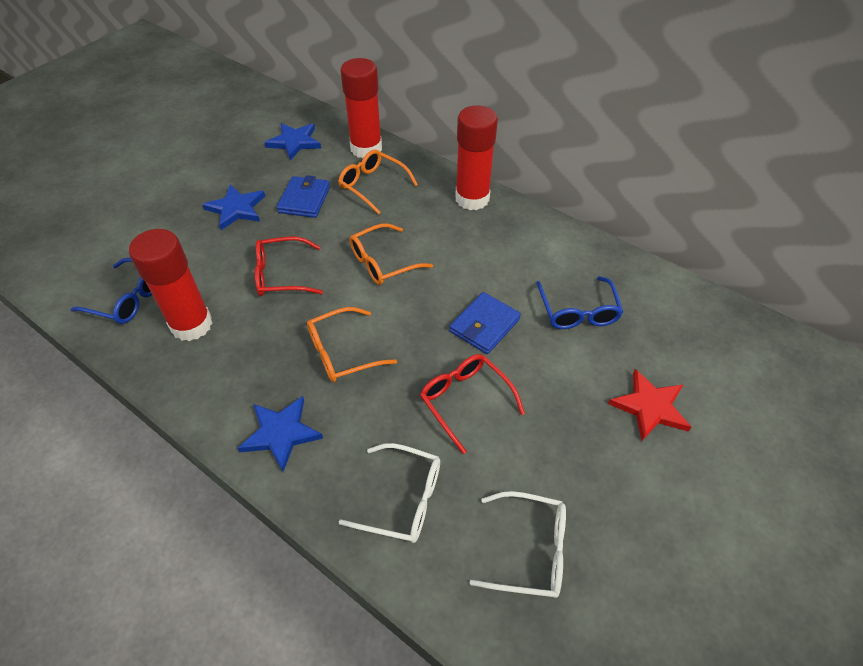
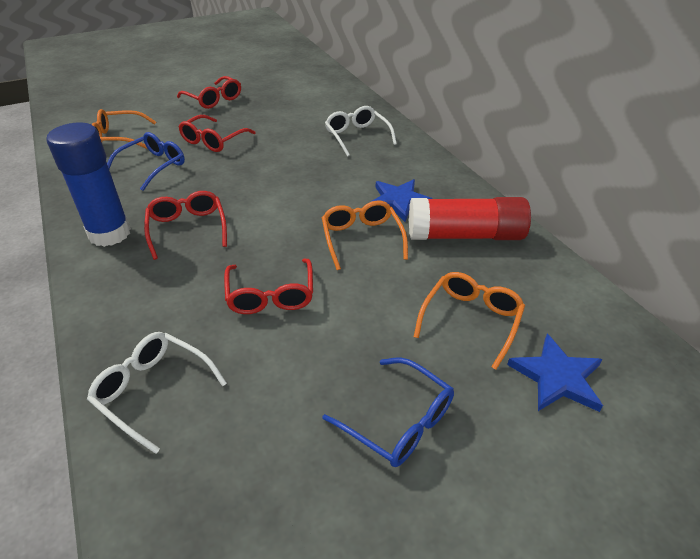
blue glue stick: none = 0 -> [46,122,131,247] = 1
blue star: [202,184,265,230] [238,396,323,472] [264,123,321,160] = 3 -> [371,179,433,222] [507,334,603,412] = 2
blue wallet: [277,175,330,218] [449,292,521,354] = 2 -> none = 0
red glasses: [255,237,323,296] [420,354,525,454] = 2 -> [144,191,227,260] [177,76,241,109] [178,115,255,152] [224,259,313,314] = 4
red glue stick: [129,229,212,341] [340,58,382,158] [455,105,498,210] = 3 -> [409,197,531,240] = 1
red star: [608,369,691,441] = 1 -> none = 0

